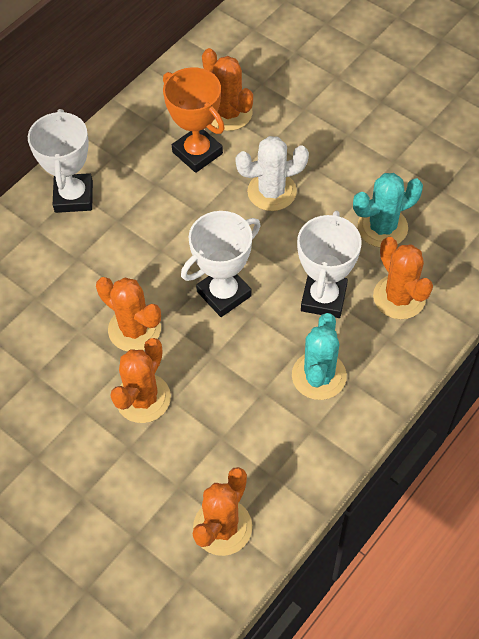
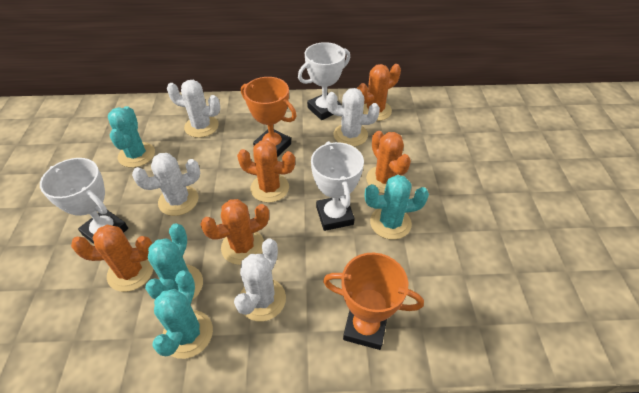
orange trophy: [163,67,225,173] = 1 -> [241,77,297,157] [323,253,424,350] = 2
turquoise cactus: [292,313,347,400] [353,173,423,247] = 2 -> [108,106,155,168] [145,223,203,300] [152,270,213,359] [365,175,429,240] = 4
white cactus: [235,136,309,211] = 1 -> [132,153,200,216] [167,80,220,138] [234,238,286,321] [326,88,380,147] = 4

